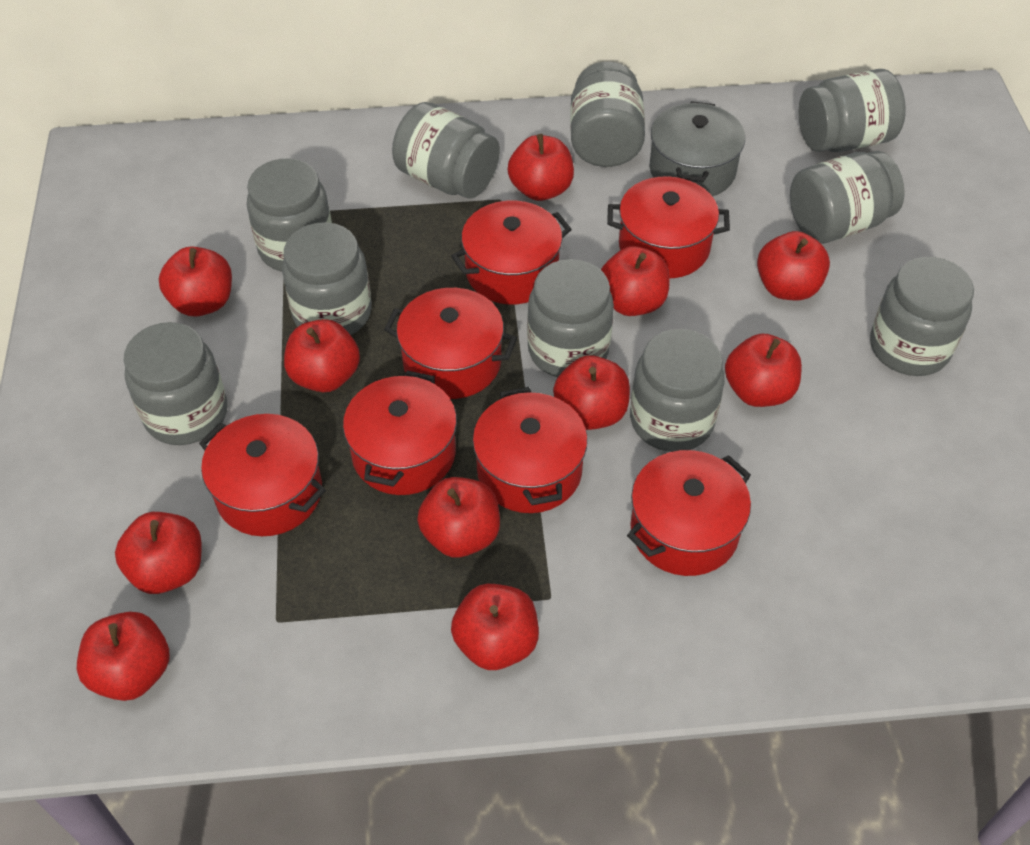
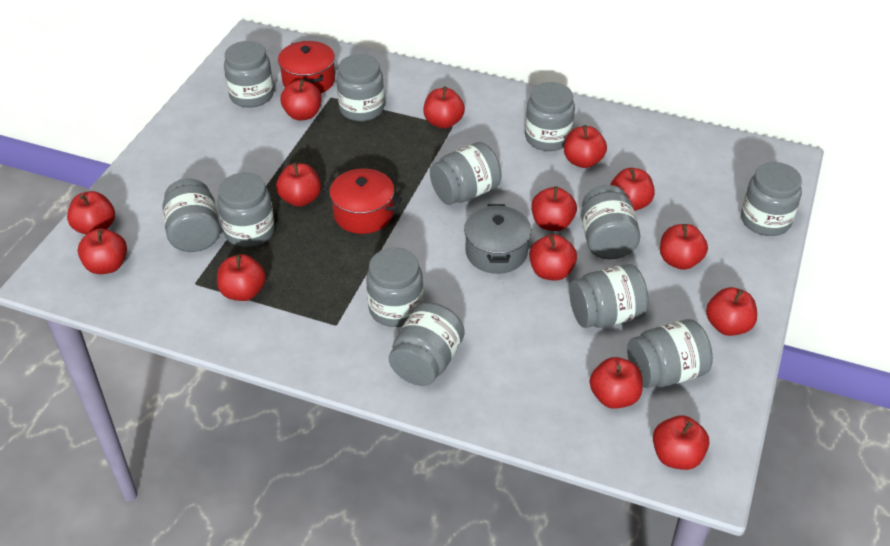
grey jar: [124,322,227,445] [247,159,332,272] [282,222,372,335] [392,102,500,199] [527,259,614,377] [570,62,645,167] [630,329,725,452] [790,151,905,244] [798,69,906,152] [870,257,974,376] = 10 -> [162,179,220,252] [217,173,275,247] [224,41,274,108] [336,54,384,122] [366,248,423,327] [389,303,464,386] [430,142,502,205] [525,82,575,151] [569,264,649,328] [581,185,640,259] [627,319,713,388] [741,162,802,236] = 12
red apple: [77,612,170,701] [115,512,202,594] [159,246,232,317] [284,319,360,392] [417,477,500,557] [451,584,539,670] [508,134,574,201] [553,355,630,430] [601,246,670,316] [725,334,802,407] [757,231,830,300] = 11 -> [67,191,115,235] [78,228,127,274] [217,254,266,301] [276,162,321,207] [280,79,322,121] [424,86,465,129] [529,234,577,281] [531,187,577,231] [564,125,607,168] [590,357,643,409] [610,168,655,211] [653,415,709,470] [660,224,708,270] [706,287,757,336] = 14
red pot: [199,414,326,536] [343,371,457,495] [384,288,517,399] [451,201,572,305] [473,387,588,513] [607,176,730,278] [627,450,751,576] = 7 -> [278,41,335,93] [323,168,402,234] = 2

